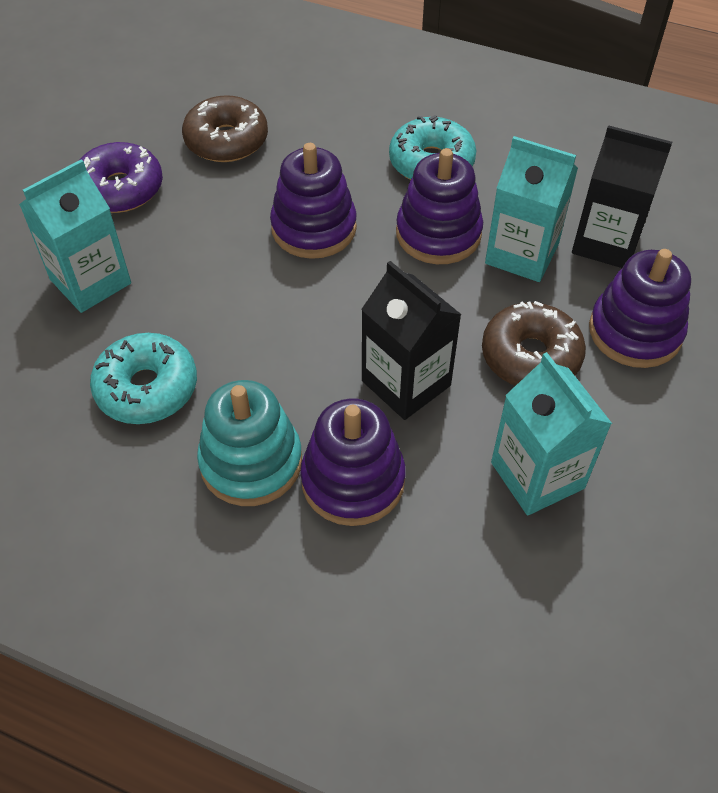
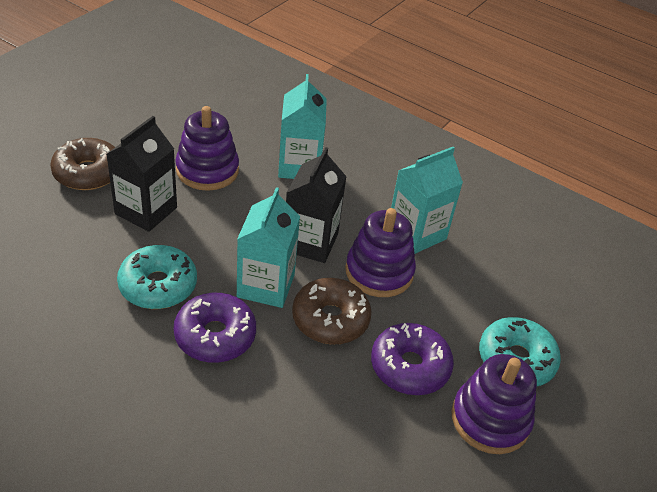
purple donut: [78,142,163,213] = 1 -> [173,293,256,363] [371,323,454,395] = 2
purple stacking toy: [270,143,357,259] [300,398,406,526] [396,148,483,264] [589,249,691,368] = 4 -> [175,106,239,191] [345,208,416,297] [451,354,537,454] = 3
turquoise stacking toy: [197,380,302,506] = 1 -> none = 0

